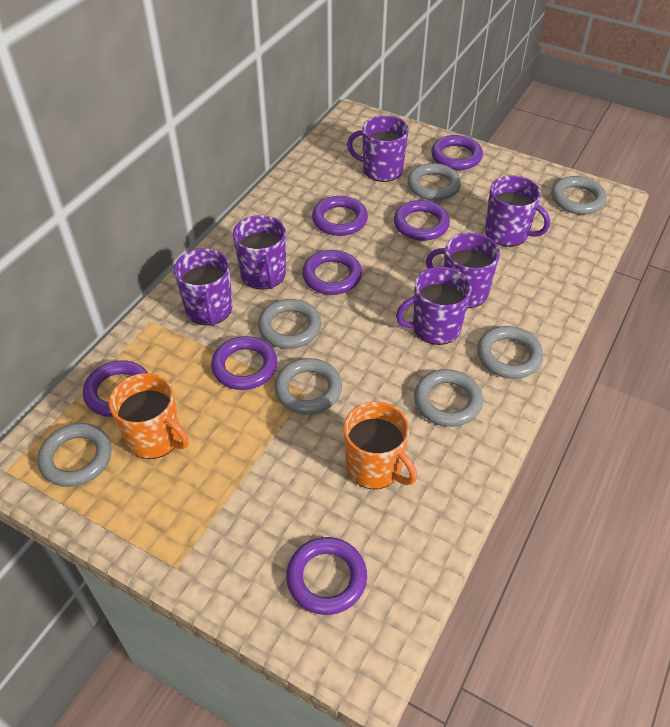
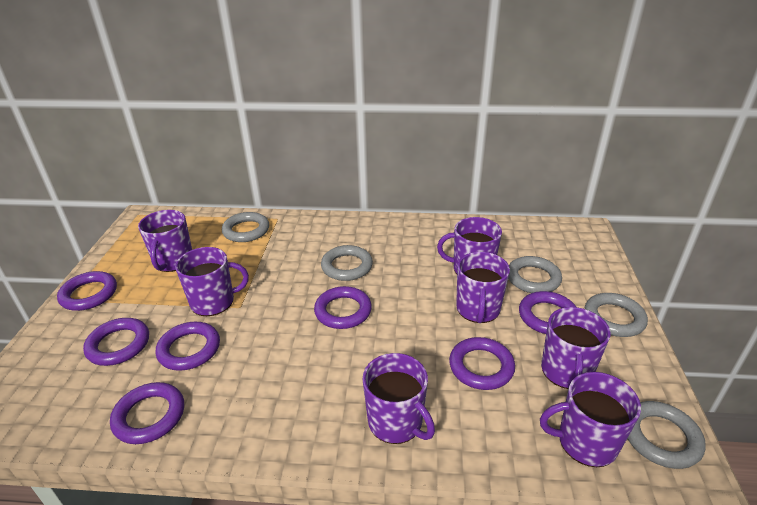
grey ring: [37,423,112,487] [258,299,321,349] [275,358,342,414] [407,163,461,201] [414,369,483,427] [477,326,543,379] [552,176,607,215] = 7 -> [222,212,269,242] [321,245,373,281] [508,256,562,293] [585,293,648,337] [627,401,706,469] = 5
orange mug: [109,373,189,459] [344,401,417,489] = 2 -> none = 0
purple mug: [174,248,233,326] [233,215,286,290] [347,115,409,182] [396,267,472,345] [426,233,500,308] [485,175,550,247] = 6 -> [138,210,192,272] [175,247,249,316] [362,353,435,444] [437,217,502,274] [456,252,510,323] [540,372,641,467] [541,307,610,389] = 7

